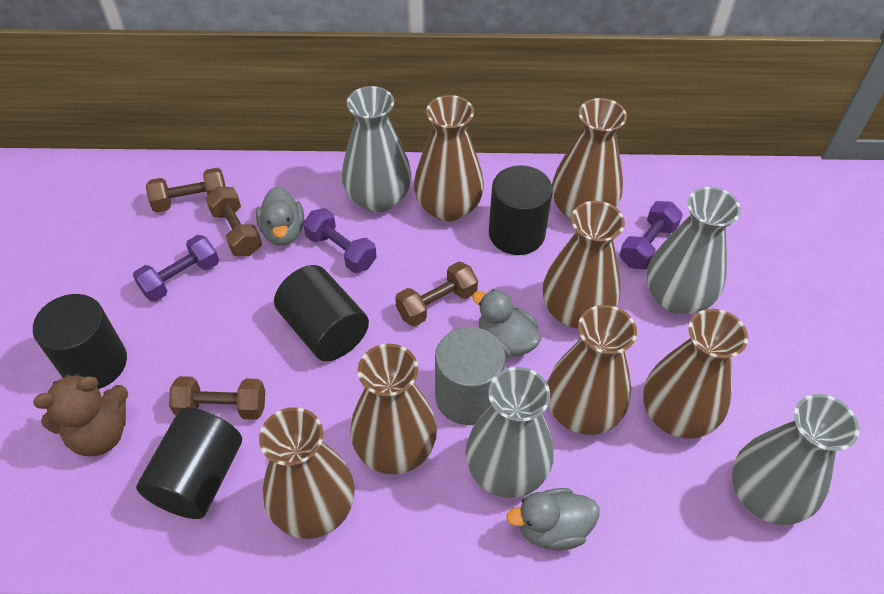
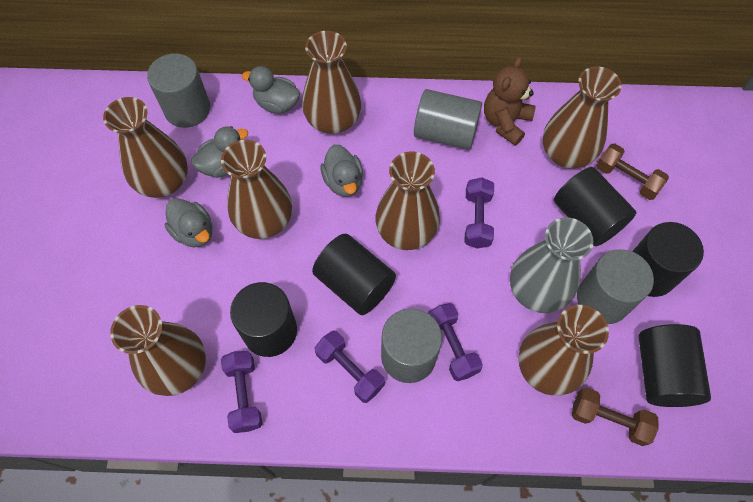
black cylinder: [33,294,127,389] [136,408,242,519] [274,265,369,361] [489,165,553,255] = 4 -> [230,282,297,357] [312,234,396,315] [554,167,636,246] [632,222,704,297] [638,324,711,407] = 5
brown dumbbell: [146,168,226,213] [169,376,265,420] [206,187,262,256] [395,261,478,326] = 4 -> [572,388,659,446] [596,144,669,200] = 2
grey cylinder: [435,327,505,425] = 1 -> [147,54,210,128] [381,308,442,383] [414,89,482,150] [577,249,654,324] = 4
grey duck: [256,187,304,245] [472,289,541,357] [506,488,600,551] = 3 -> [165,198,212,247] [191,126,248,178] [242,66,300,114] [321,144,363,197] = 4
grey vase: [342,86,412,212] [466,367,554,498] [647,187,741,314] [732,394,859,525] = 4 -> [510,217,594,313] = 1
purple dumbbell: [133,235,219,302] [303,208,377,273] [619,201,683,269] = 3 -> [221,351,262,433] [314,330,385,403] [428,303,483,381] [465,177,494,248] = 4

